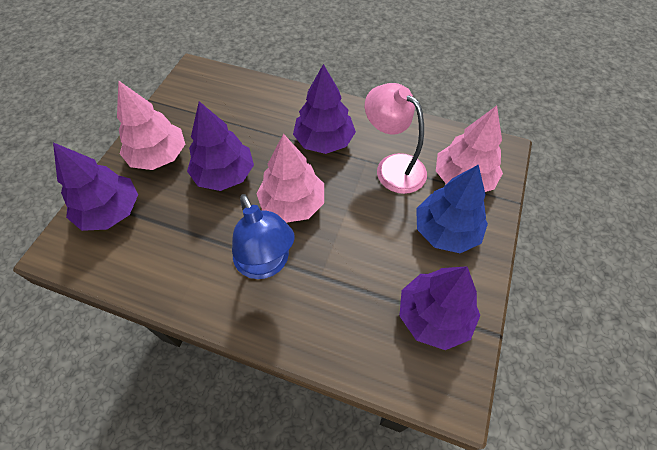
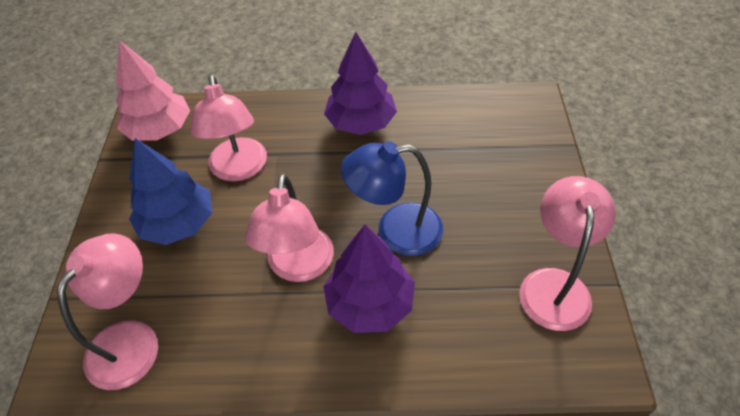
pink lamp: [365,83,427,194] = 1 -> [57,233,158,390] [191,75,267,181] [245,174,334,282] [519,176,616,331] = 4
pink tree: [117,80,185,170] [256,134,324,223] [436,106,503,192] = 3 -> [116,40,190,141] = 1
purple tree: [53,142,138,231] [187,101,254,191] [293,64,356,154] [399,266,480,350] = 4 -> [323,225,415,333] [324,32,397,135] = 2

